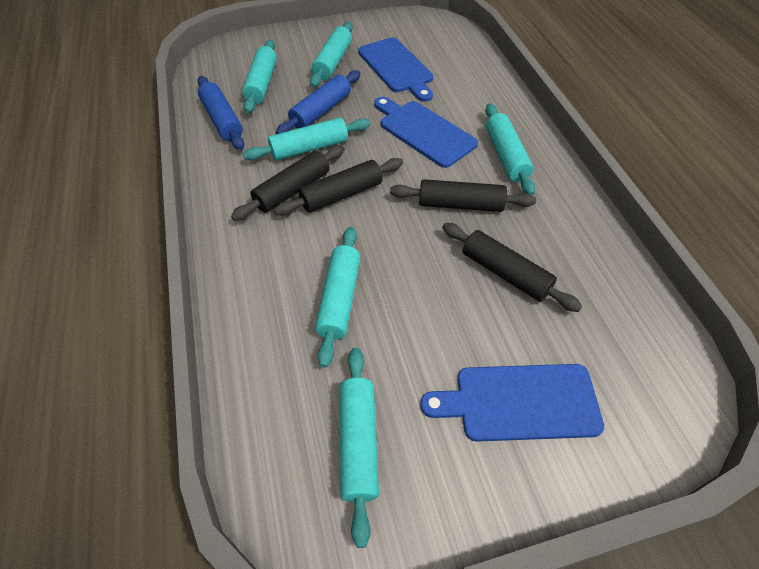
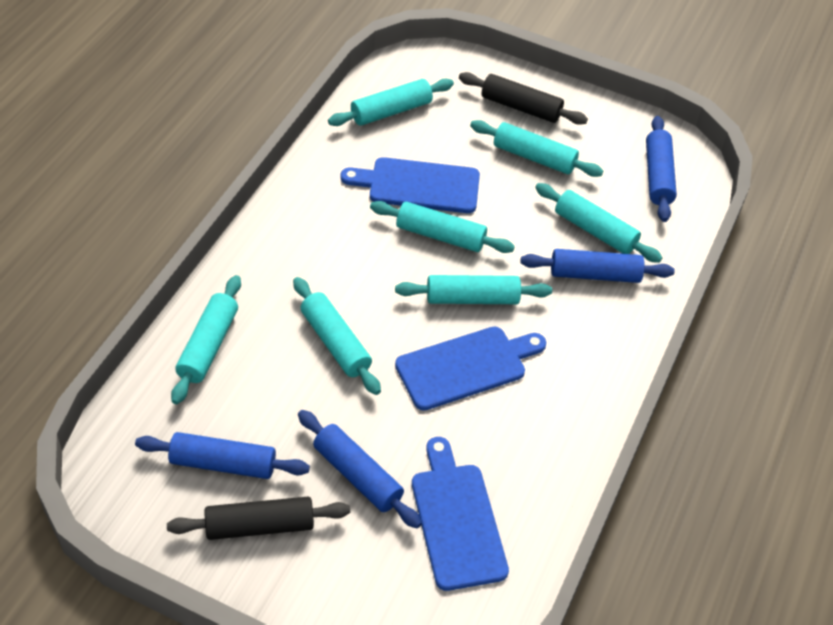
black rolling pin: [231,145,345,221] [274,158,403,216] [390,179,536,212] [442,223,582,312] = 4 -> [167,497,350,540] [459,72,588,125] = 2
blue rolling pin: [197,76,244,150] [276,70,361,134] = 2 -> [135,432,310,479] [298,410,422,528] [521,249,675,283] [646,116,677,222] = 4
turquoise rolling pin: [242,40,277,113] [243,118,370,160] [310,22,353,87] [315,227,360,368] [340,348,379,548] [485,104,535,196] = 6 -> [171,275,241,404] [293,277,381,395] [328,79,454,126] [370,201,515,253] [395,275,552,304] [470,120,603,177] [535,183,662,263] = 7

